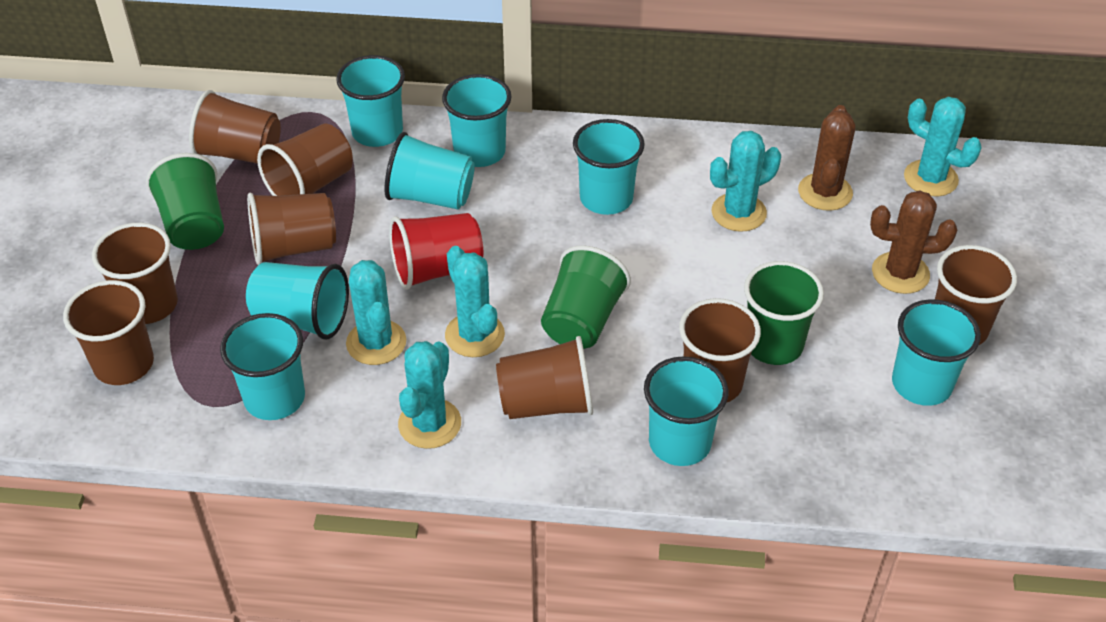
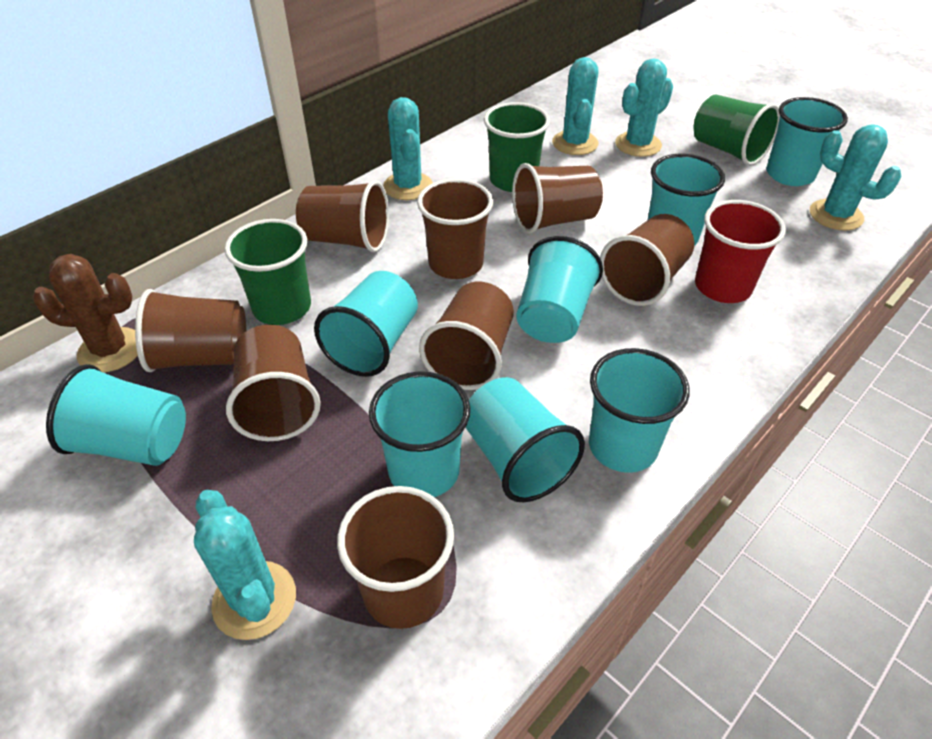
brown cactus: [798,105,856,211] [870,190,957,294] = 2 -> [33,254,138,372] = 1

